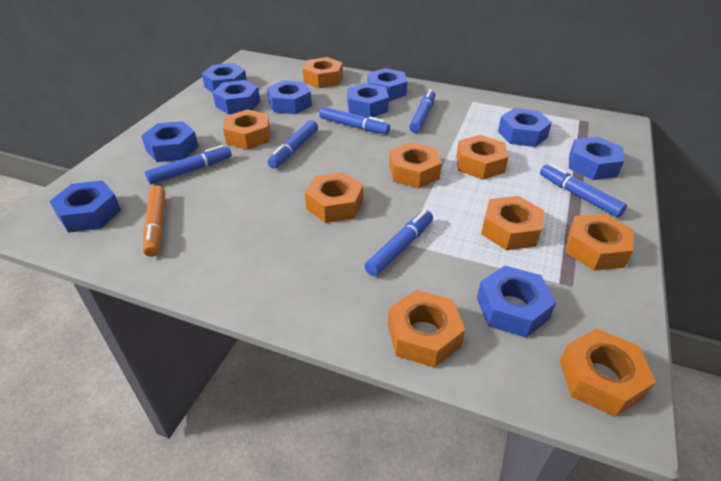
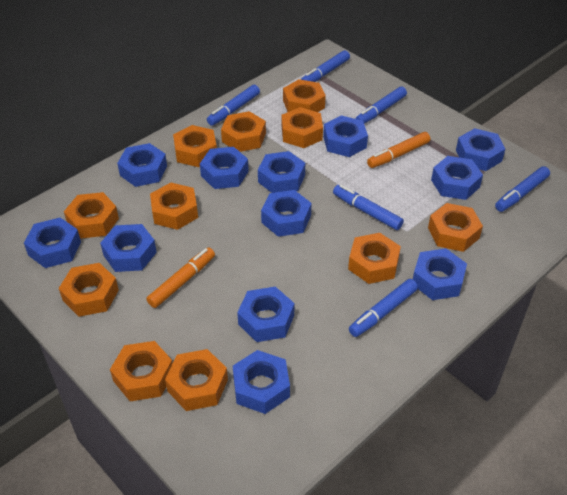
blue nut: [49,180,121,233] [141,121,198,162] [202,63,247,92] [212,80,260,114] [267,80,312,114] [347,83,389,118] [368,68,407,101] [477,266,556,338] [498,108,552,147] [569,137,624,180] = 10 -> [24,218,81,268] [100,224,157,272] [117,143,167,187] [200,147,249,189] [233,350,290,414] [237,287,294,342] [258,151,305,193] [261,190,312,237] [323,115,368,157] [413,248,467,300] [431,156,483,200] [456,128,505,171] = 12
orange marker: [143,185,165,257] = 1 -> [146,247,215,308] [367,132,430,168] = 2
orange nut: [223,109,270,150] [303,57,343,88] [305,172,363,223] [388,290,465,368] [389,142,442,188] [456,135,508,180] [481,196,544,250] [560,328,656,417] [565,213,634,271] = 9 -> [59,263,119,317] [64,192,119,239] [110,341,173,401] [150,182,198,230] [165,349,228,411] [173,125,217,167] [221,111,266,152] [282,107,323,148] [283,79,326,112] [348,233,401,284] [428,203,483,252] = 11

